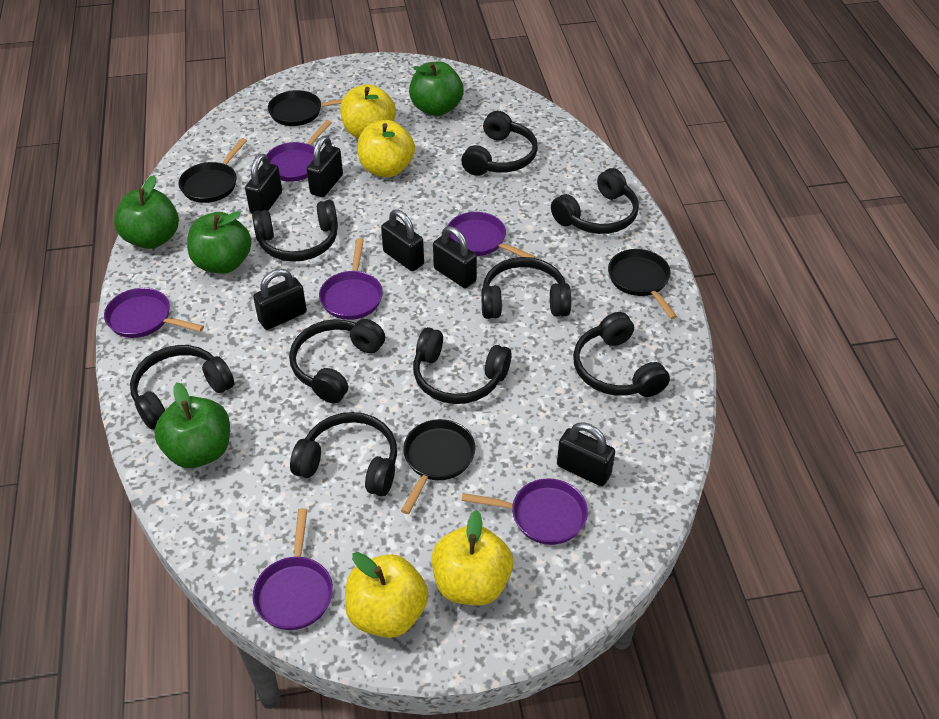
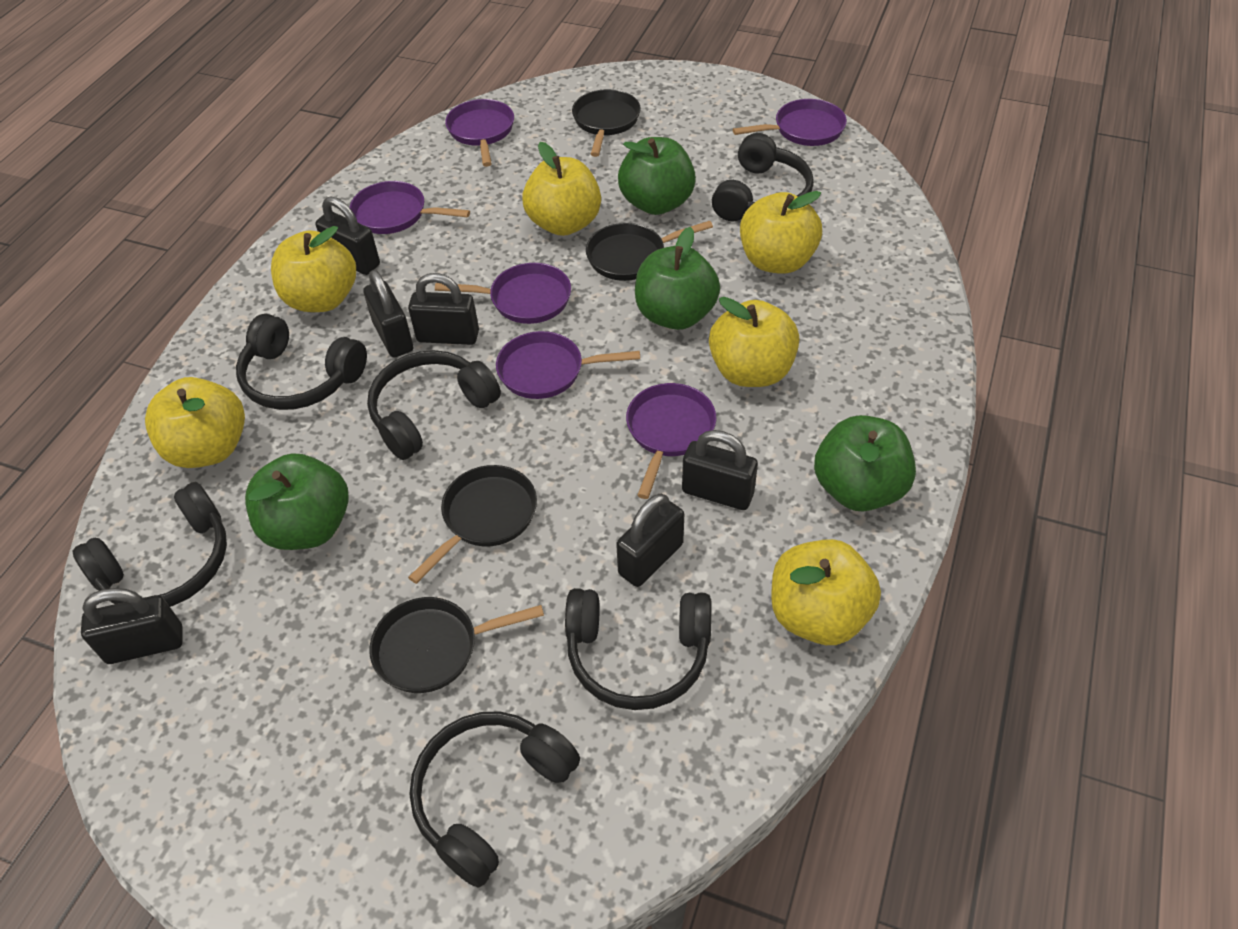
black headphones: [130,345,234,430] [252,200,338,262] [289,319,385,403] [290,412,397,496] [413,327,512,404] [461,111,538,176] [481,257,571,319] [551,168,639,234] [573,312,670,397] = 9 -> [72,482,227,607] [236,314,367,410] [367,350,501,460] [410,711,580,887] [565,588,712,710] [712,133,814,221] = 6
yellow apple: [340,84,396,138] [345,552,428,638] [358,120,415,177] [432,510,513,605] = 4 -> [145,377,245,468] [271,226,356,312] [522,142,601,236] [709,297,799,387] [740,191,822,274] [771,539,881,645] = 6

